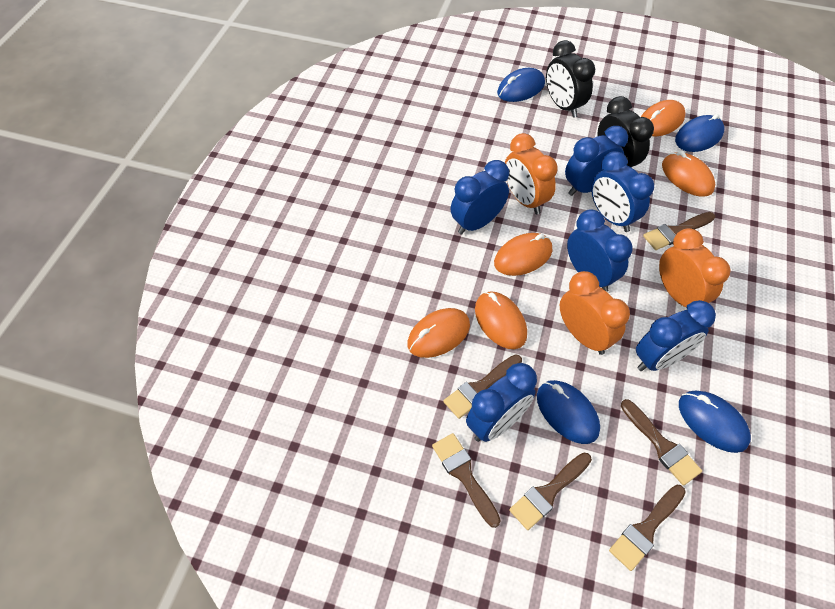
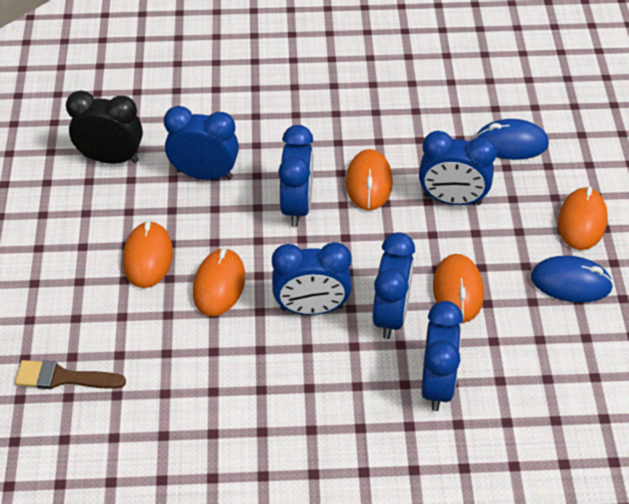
black clock: [546,40,595,118] [597,96,654,167] = 2 -> [66,90,143,164] = 1
blue mouse: [497,68,545,102] [537,380,600,444] [675,114,724,152] [679,391,751,453] = 4 -> [475,119,549,160] [531,256,614,303] = 2
brown brush: [432,433,501,528] [443,354,522,419] [509,453,592,530] [609,485,686,571] [621,399,702,486] [643,212,715,250] = 6 -> [15,360,126,389] = 1
orange clock: [505,133,558,214] [560,271,630,355] [659,228,730,307] = 3 -> none = 0

